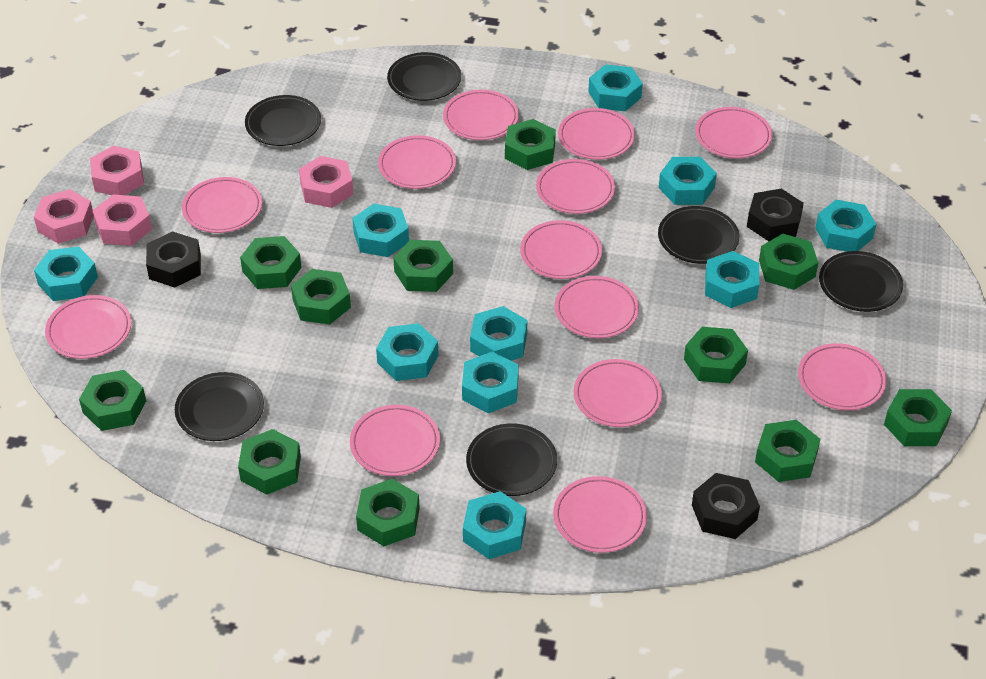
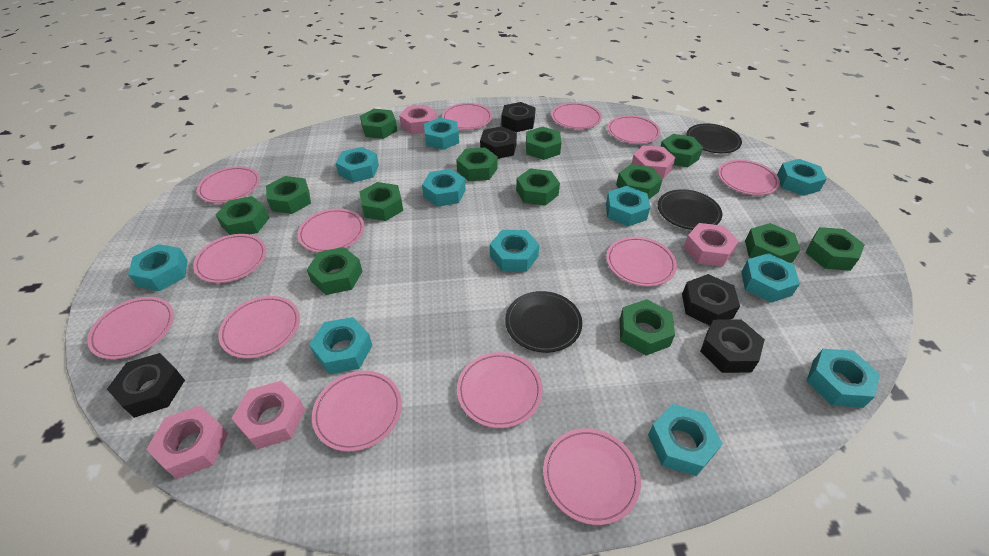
black nut: [146,231,201,288] [692,473,760,539] [747,189,804,241] = 3 -> [107,353,185,418] [480,126,517,159] [501,102,535,132] [682,274,740,326] [700,319,765,373] = 5
black plate: [175,372,264,441] [245,95,321,146] [387,52,461,101] [466,423,557,496] [658,206,739,264] [819,251,903,312] = 6 -> [505,291,582,353] [658,189,722,230] [686,123,742,153] = 3
green nut: [79,370,146,431] [238,429,301,495] [240,236,301,289] [291,269,351,324] [356,479,420,546] [393,240,453,292] [505,119,556,170] [684,327,748,383] [755,420,820,482] [759,234,818,290] [884,389,952,446] = 11 -> [216,196,269,235] [266,176,311,214] [307,247,363,295] [360,109,397,139] [360,182,403,221] [456,147,498,181] [516,168,560,206] [526,127,562,160] [616,164,662,199] [619,299,675,355] [660,134,703,167] [745,223,800,263] [806,227,865,271] = 13
pink nut: [34,189,94,244] [90,146,144,195] [92,194,152,246] [299,156,353,208] = 4 -> [146,406,228,479] [231,381,306,449] [399,105,437,135] [632,145,676,179] [684,223,739,267] = 5
turquoise nut: [34,247,98,301] [352,204,409,257] [376,323,438,381] [462,351,519,413] [463,491,526,559] [470,306,527,360] [588,64,643,111] [659,157,717,205] [705,251,759,308] [815,200,876,252] = 10 -> [128,244,188,291] [309,317,373,374] [336,147,379,183] [422,169,466,207] [424,118,459,150] [490,230,539,272] [606,186,650,227] [648,404,723,476] [741,253,800,303] [777,159,827,196] [807,349,880,408] = 11

